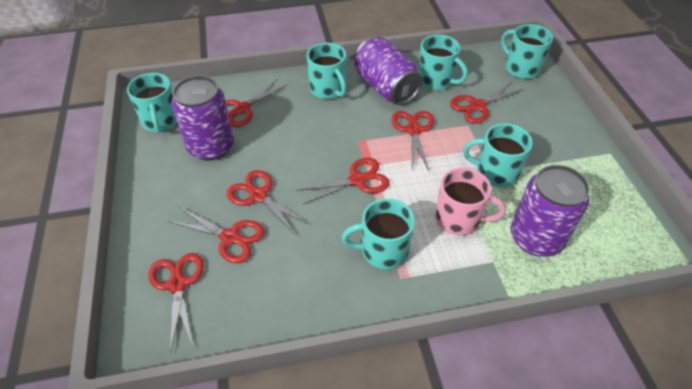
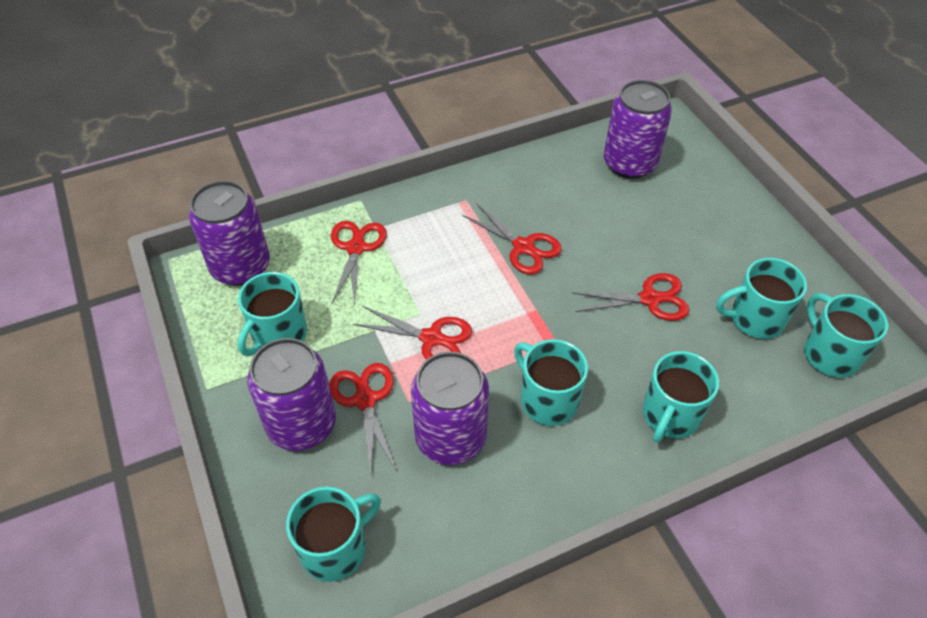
pink mug: [435,168,506,236] = 1 -> none = 0
purple can: [171,76,234,160] [354,37,423,105] [511,165,590,257] = 3 -> [189,181,270,286] [247,338,336,451] [411,352,489,465] [604,80,672,179] = 4
red scissors: [149,253,204,352] [168,207,265,263] [225,79,287,127] [227,170,310,235] [296,158,389,205] [391,111,434,172] [450,82,524,124] = 7 -> [329,363,397,476] [331,221,387,306] [353,306,472,360] [462,203,562,274] [572,273,689,321] = 5

